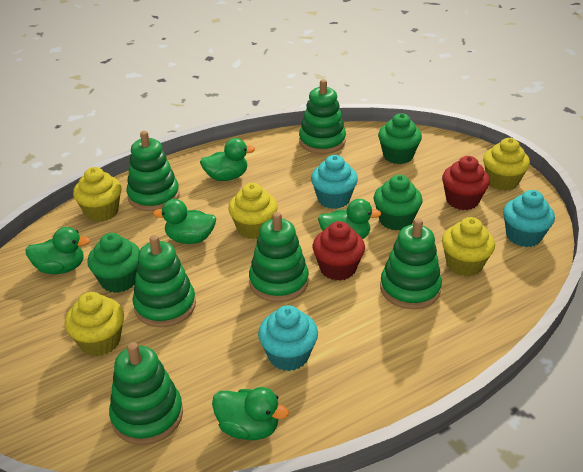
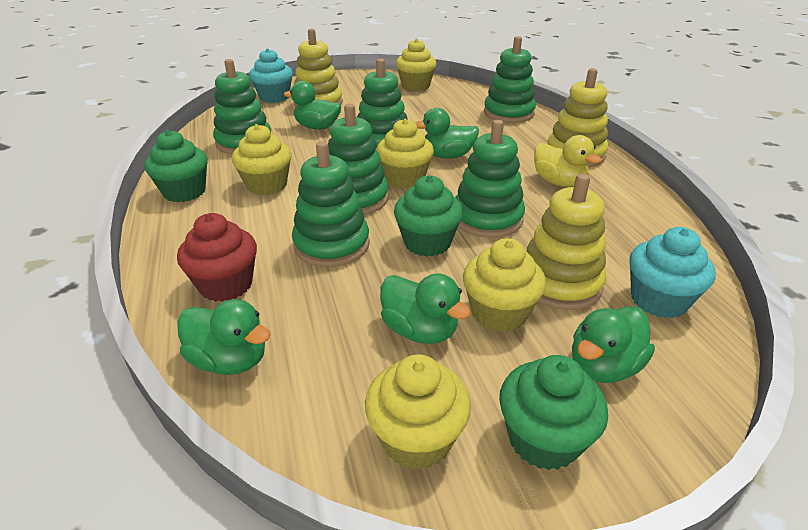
red cupcake: [313,221,365,281] [442,156,490,210] = 2 -> [177,213,257,302] = 1
turquoise cupcake: [258,305,318,371] [311,155,358,209] [503,190,555,247] = 3 -> [249,48,293,103] [630,227,716,318] = 2
yellow duck: none = 0 -> [534,135,602,187] = 1
yellow stacking toy: none = 0 -> [294,29,343,107] [526,174,606,310] [548,68,608,167] = 3

